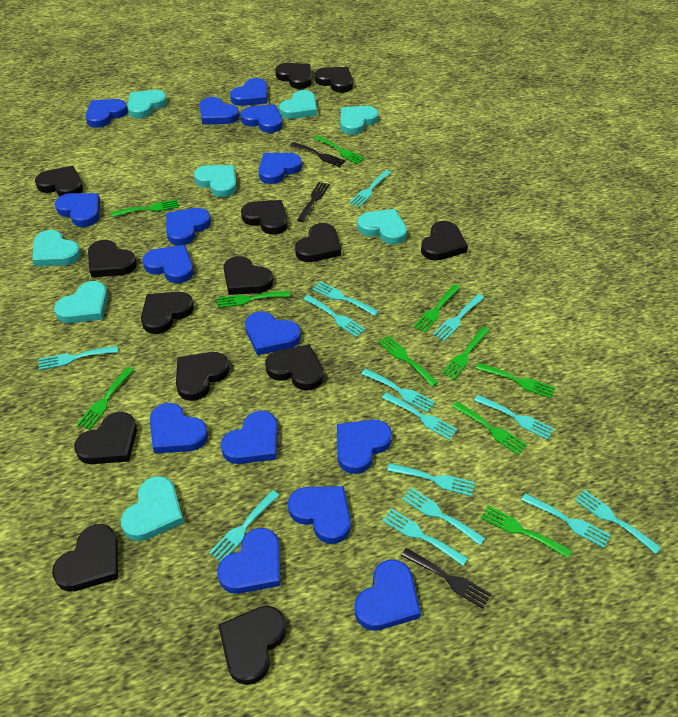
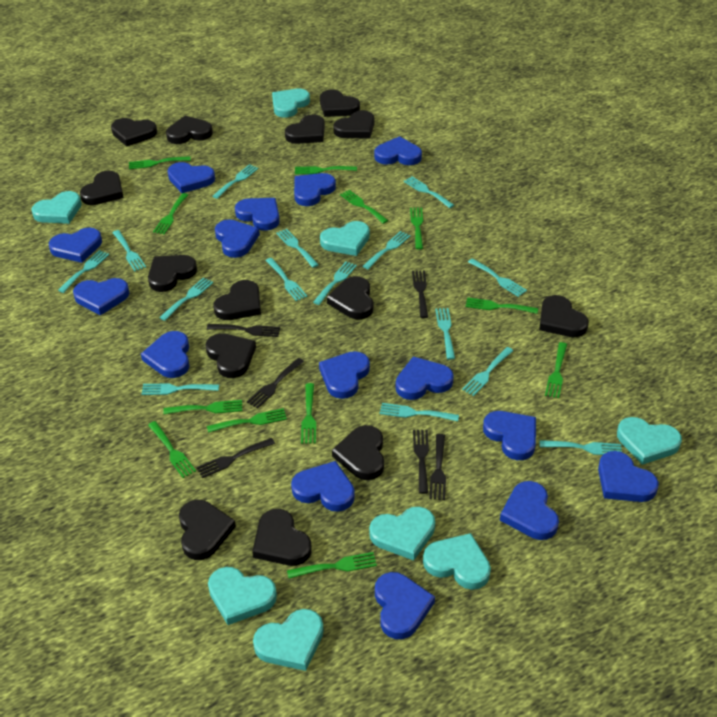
black fork: [290,142,346,167] [297,182,330,222] [401,548,491,609] = 3 -> [196,438,275,478] [207,324,280,337] [247,358,304,409] [412,270,428,318] [413,430,429,494] [429,434,446,500] = 6
green fork: [77,367,134,430] [112,199,179,217] [217,291,290,308] [314,135,365,164] [378,336,438,387] [413,284,460,333] [442,327,490,380] [452,401,527,455] [476,363,555,399] [481,505,572,558] = 10 -> [129,156,191,169] [148,421,196,478] [153,193,188,234] [163,400,242,414] [207,408,287,433] [287,552,377,578] [295,166,357,174] [301,383,316,444] [340,190,388,224] [410,207,423,250] [465,297,538,314] [545,342,567,398] = 12
turquoise fork: [39,346,118,370] [209,490,280,562] [304,295,366,337] [312,281,379,316] [349,170,391,207] [361,368,435,412] [382,392,458,440] [382,508,468,566] [387,463,475,496] [402,488,485,545] [433,294,484,341] [474,395,554,440] [521,493,611,548] [575,490,661,554] = 14 -> [58,250,109,293] [112,230,146,271] [141,383,219,395] [159,277,213,321] [213,164,258,199] [265,258,307,301] [276,229,319,268] [313,261,357,305] [363,231,410,269] [380,403,459,421] [403,176,454,208] [435,308,455,360] [462,347,513,396] [468,258,527,297] [540,440,622,455] = 15

